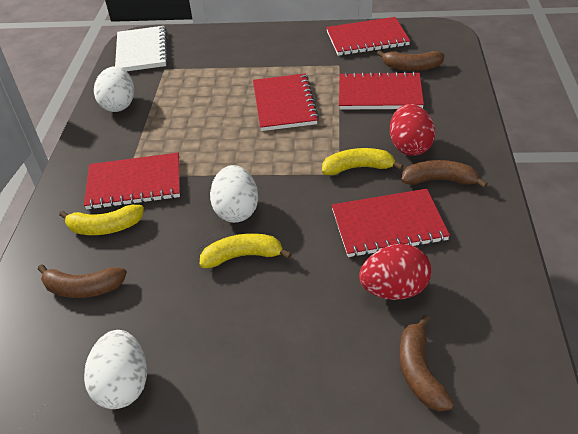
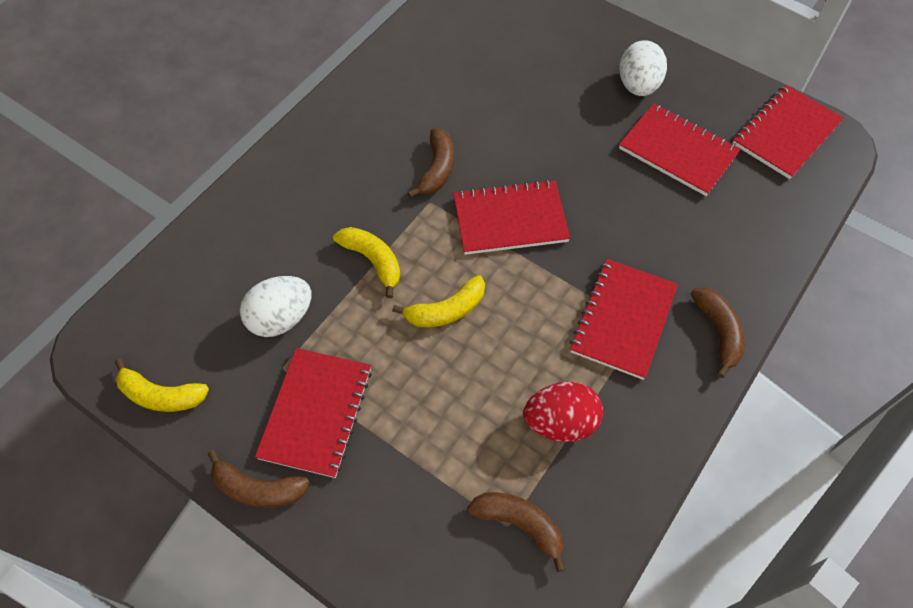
red egg: [359,244,431,300] [390,104,435,156] = 2 -> [523,381,603,442] = 1
white egg: [84,330,147,409] [94,66,134,112] [210,165,258,223] = 3 -> [240,276,311,337] [619,40,667,96] = 2
white notebook: [115,26,168,71] = 1 -> none = 0

